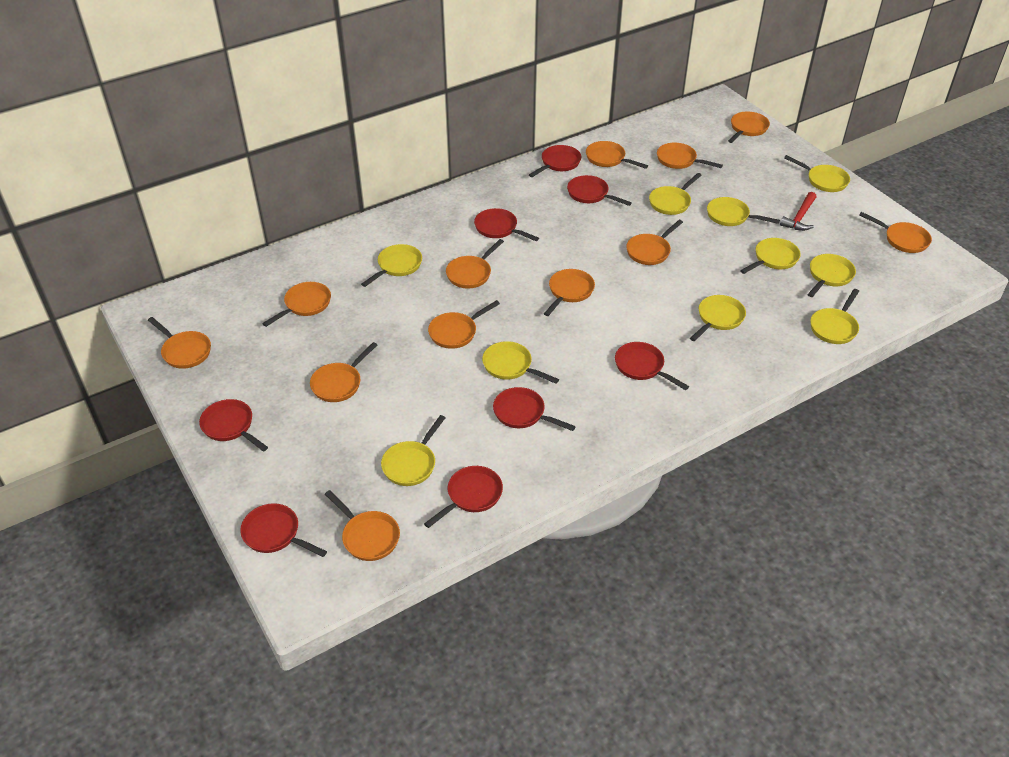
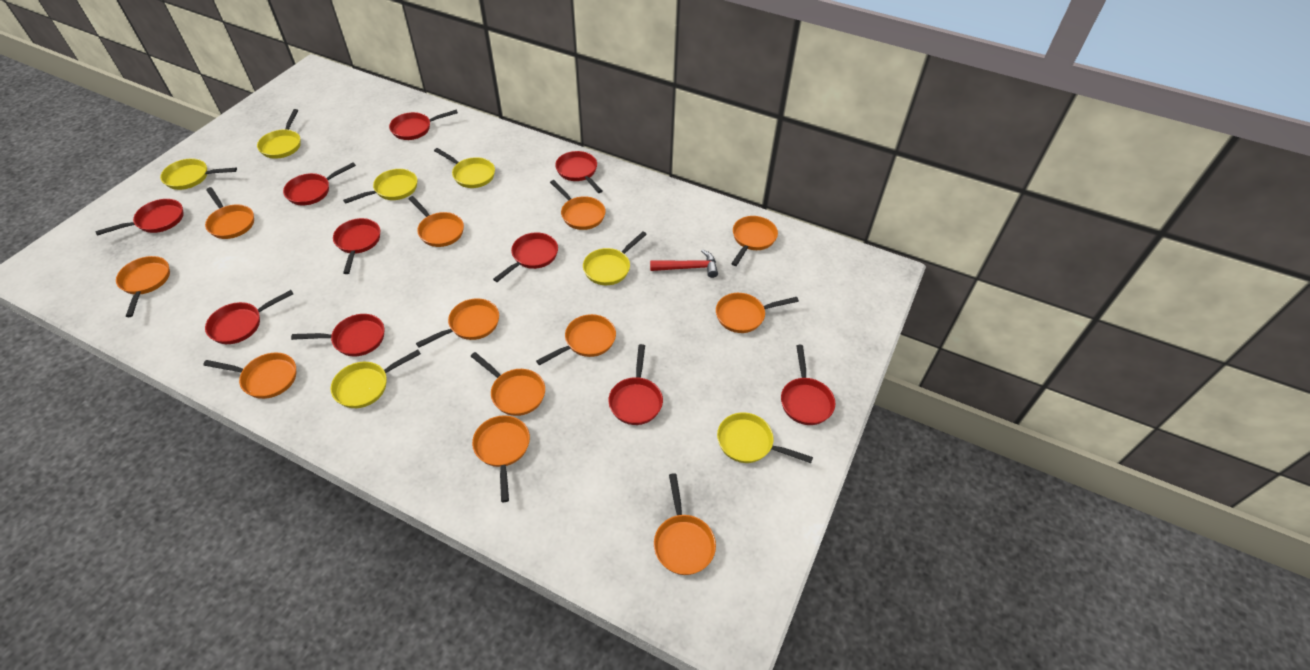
red pan: [199,399,268,452] [240,503,327,557] [424,466,503,528] [474,208,539,241] [493,387,576,431] [529,145,581,177] [567,175,632,206] [615,342,689,390] = 8 -> [95,199,184,236] [205,290,293,344] [283,162,356,205] [291,314,384,356] [333,218,380,274] [389,110,458,140] [493,232,558,282] [555,151,602,193] [608,344,663,425] [781,345,835,425] = 10
yellow pan: [361,244,422,287] [381,415,445,486] [482,341,559,384] [649,173,702,215] [690,295,746,341] [707,197,780,226] [740,238,801,274] [784,155,850,192] [807,254,856,297] [810,289,859,344] = 10 -> [160,158,237,190] [257,109,301,159] [331,349,421,408] [343,169,417,204] [434,148,495,188] [583,231,647,285] [717,413,813,463] = 7

